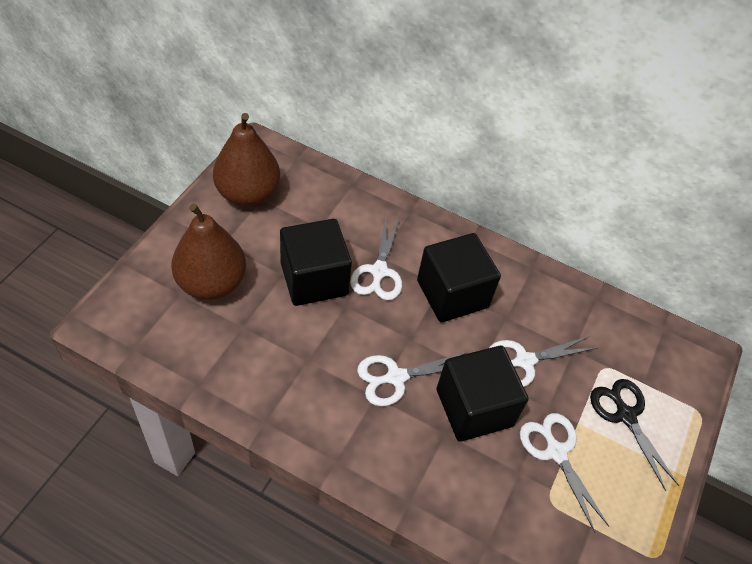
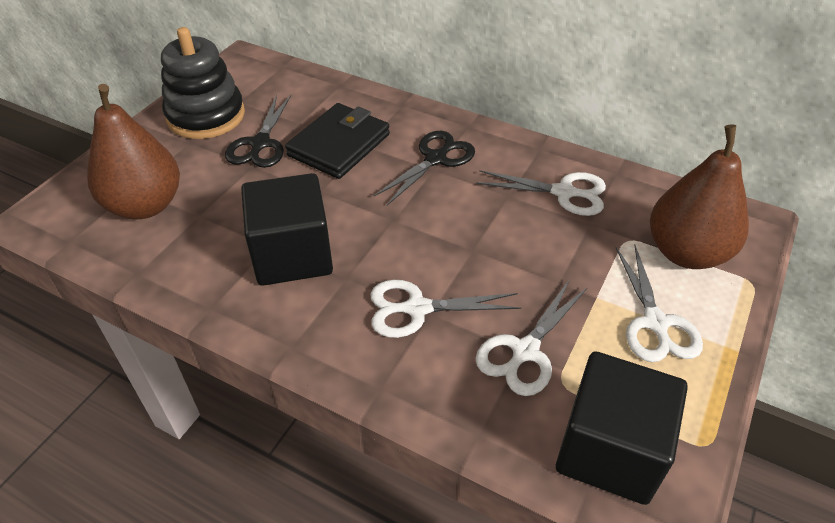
black cube: [280,219,352,306] [417,233,501,322] [436,346,528,442] = 3 -> [241,173,333,286] [556,351,688,505] = 2
black scissors: [590,379,679,491] = 1 -> [225,95,291,168] [373,131,475,205] = 2
black stacking toy: none = 0 -> [161,27,245,139] = 1
black wallet: none = 0 -> [285,103,390,179] = 1

